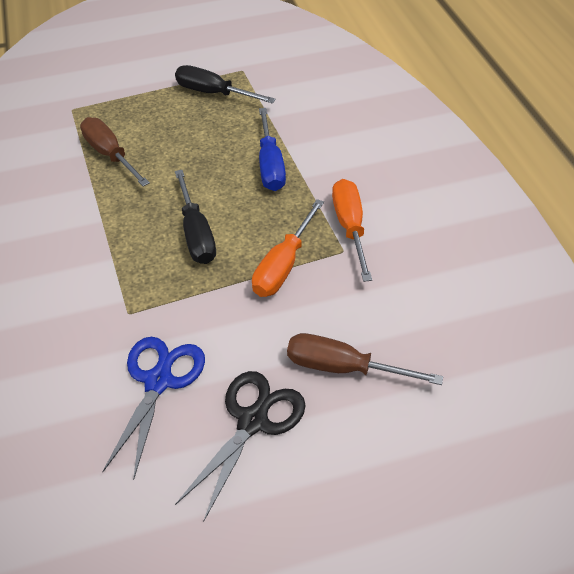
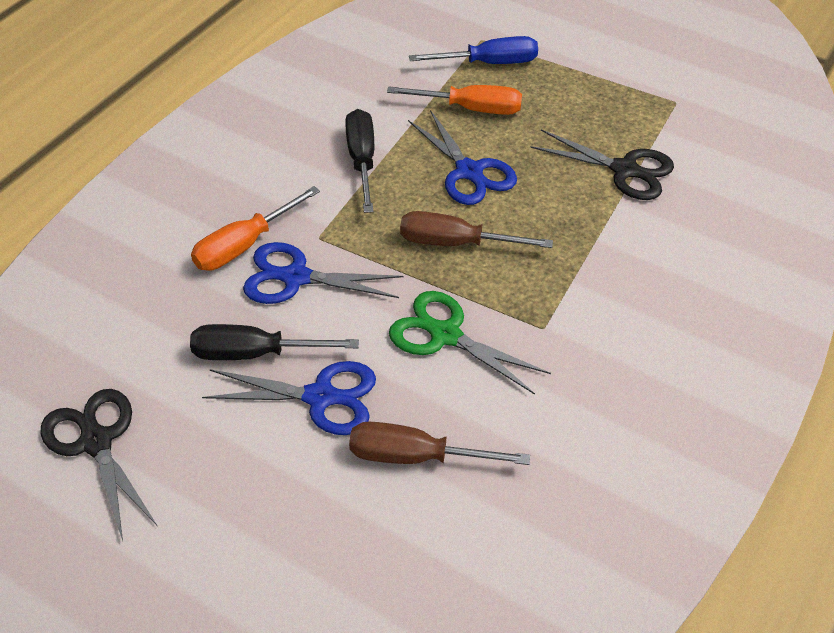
black scissors: [175,371,306,522] = 1 -> [40,389,157,541] [530,129,674,200] = 2
blue scissors: [102,337,205,480] = 1 -> [202,361,376,435] [243,242,403,304] [408,110,517,205] = 3
green scissors: none = 0 -> [389,291,551,395] = 1

